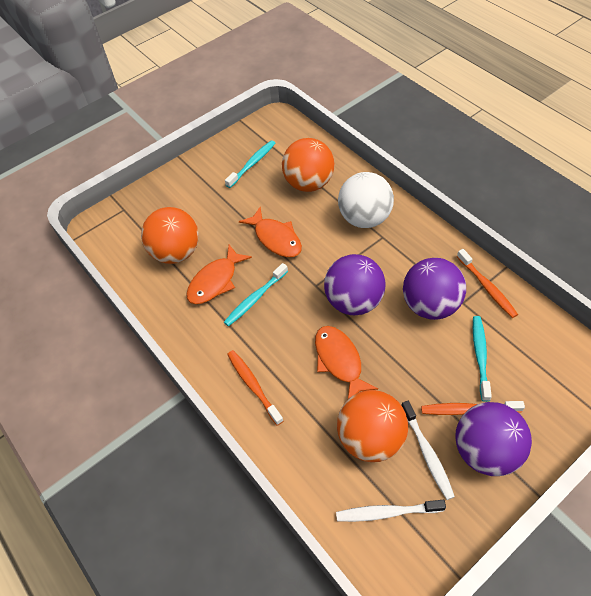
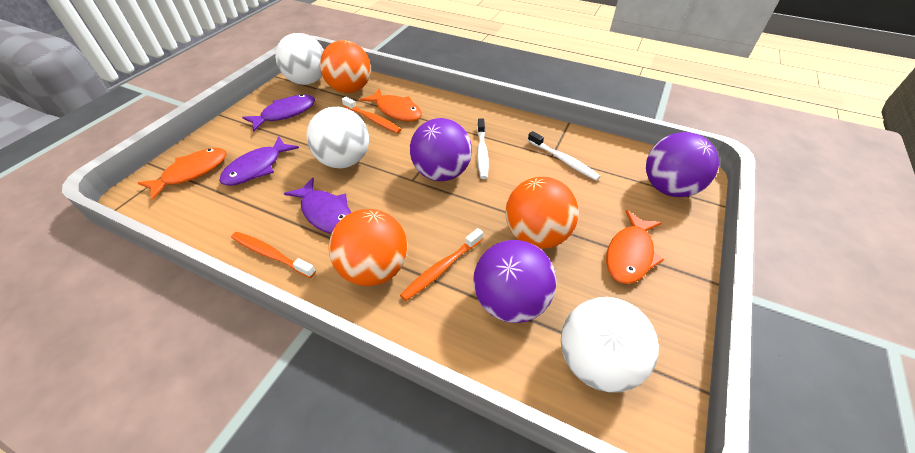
purple fish: none = 0 -> [219,136,299,186] [242,94,315,132] [284,178,351,234] = 3
turquoise toothbrush: [224,263,288,326] [225,140,275,188] [473,316,492,402] = 3 -> none = 0
white ball: [338,172,394,228] = 1 -> [275,33,324,85] [306,107,369,168] [561,297,659,393] = 3

